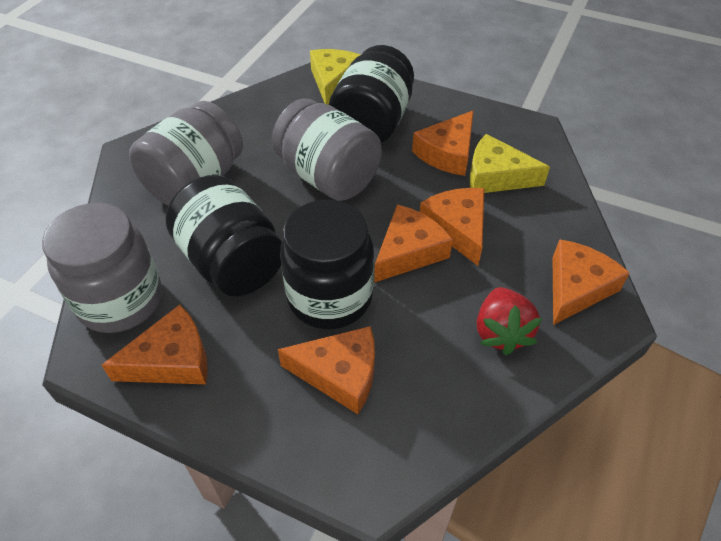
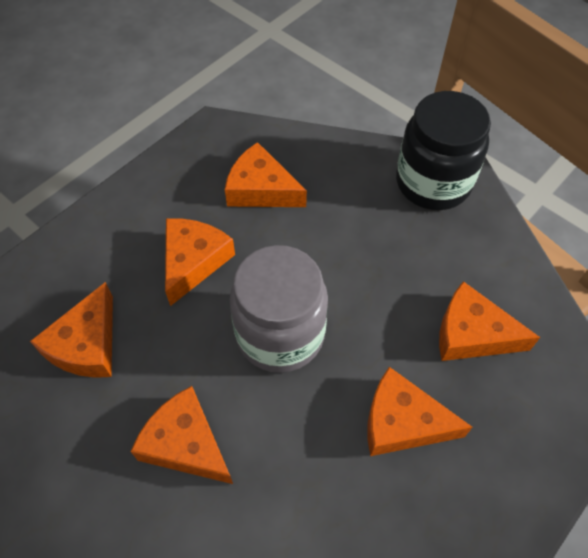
black jar: [165,175,282,296] [280,200,374,329] [329,45,414,143] = 3 -> [396,91,491,210] = 1
grey jar: [42,203,162,333] [129,101,243,206] [272,98,382,201] = 3 -> [230,245,328,373] = 1
red strawberry: [477,287,542,355] = 1 -> none = 0
yellow cheese: [310,49,360,105] [470,134,550,193] = 2 -> none = 0

